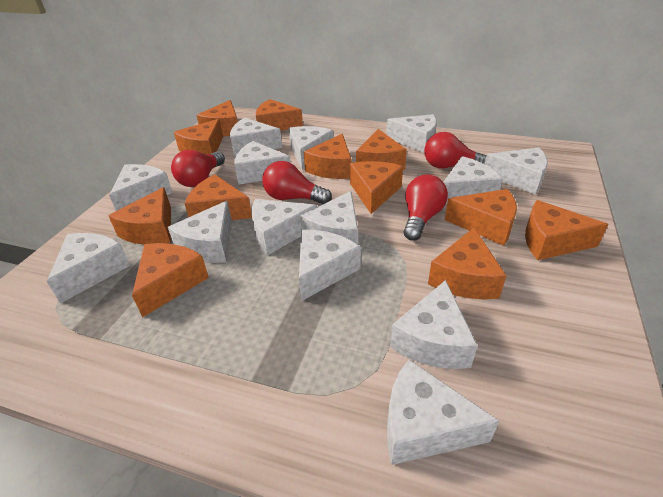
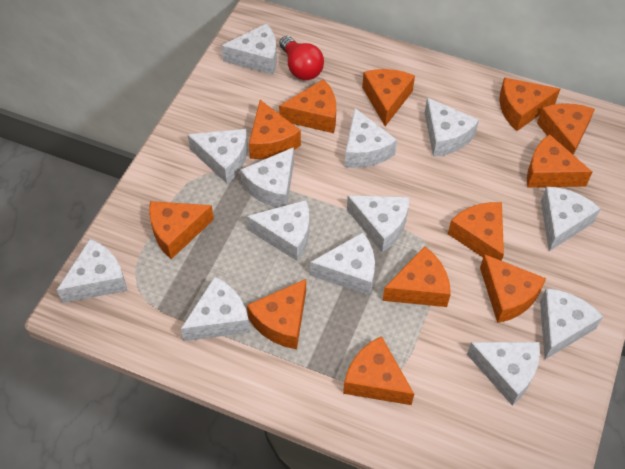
red light bulb: [171,150,225,187] [262,161,332,204] [403,174,448,241] [424,132,487,169] = 4 -> [280,36,324,80] = 1
white cheese: [47,233,130,303] [109,164,173,211] [168,201,232,263] [230,118,282,156] [234,141,291,185] [251,199,317,256] [289,126,334,170] [299,230,361,301] [300,191,358,245] [386,114,437,153] [387,359,499,465] [390,280,478,369] [443,156,503,204] [485,148,548,194] = 14 -> [57,239,127,303] [181,277,250,341] [187,129,248,184] [221,23,277,75] [240,147,294,208] [247,200,309,261] [310,232,375,296] [345,108,397,168] [347,195,409,252] [425,97,479,157] [467,342,540,405] [540,288,603,359] [541,186,601,251] = 13

